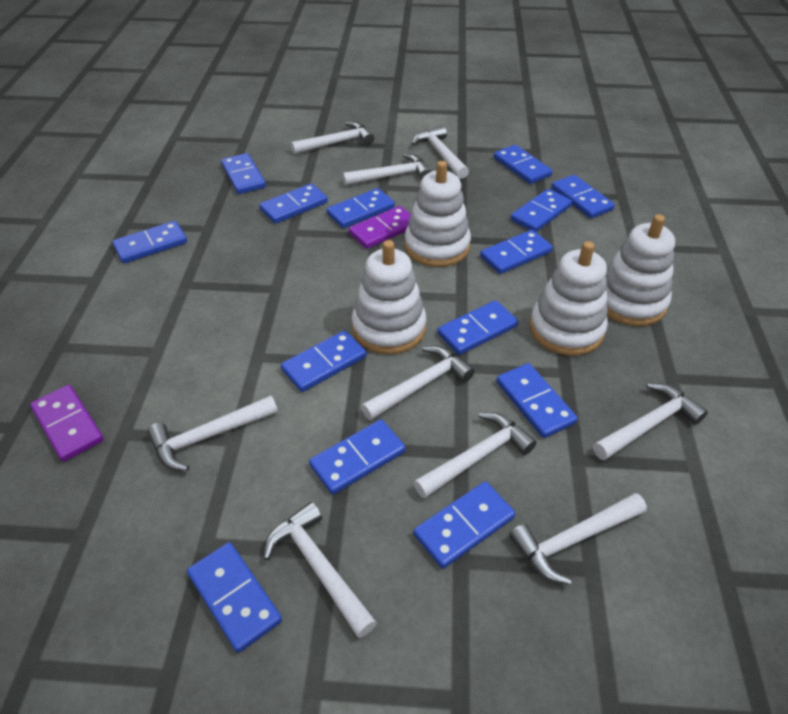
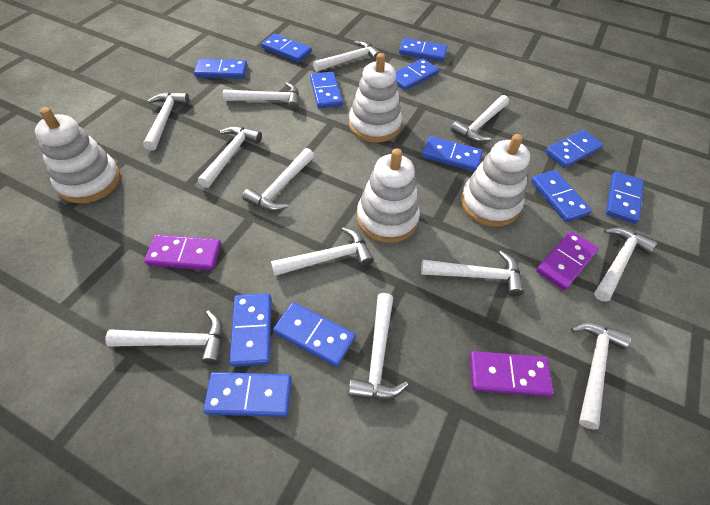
blue domino: [112,221,187,263] [187,542,282,653] [221,153,266,194] [259,183,328,224] [281,330,366,392] [309,420,406,495] [327,188,395,228] [413,481,515,569] [437,300,518,355] [480,230,553,274] [494,145,553,184] [496,363,578,438] [510,189,572,232] [551,175,615,218] = 14 -> [194,59,247,79] [203,372,292,417] [229,293,272,367] [261,33,311,63] [273,302,355,367] [310,72,343,109] [396,58,439,90] [399,38,447,62] [422,136,483,172] [531,170,592,222] [545,130,603,168] [606,172,644,224] = 12
purple domino: [30,385,104,462] [349,206,411,249] = 2 -> [144,235,221,270] [470,351,554,397] [536,231,599,290] = 3
white hammer: [147,395,278,471] [263,502,377,638] [291,122,374,155] [342,154,431,186] [361,346,475,420] [411,126,469,179] [413,412,537,499] [509,493,647,585] [593,383,708,461] = 9 -> [105,310,223,365] [143,92,189,151] [198,126,262,188] [223,82,299,110] [242,148,314,211] [271,227,374,276] [313,41,381,72] [348,293,408,400] [421,251,524,296] [451,95,509,142] [571,322,631,430] [594,227,657,302] = 12

